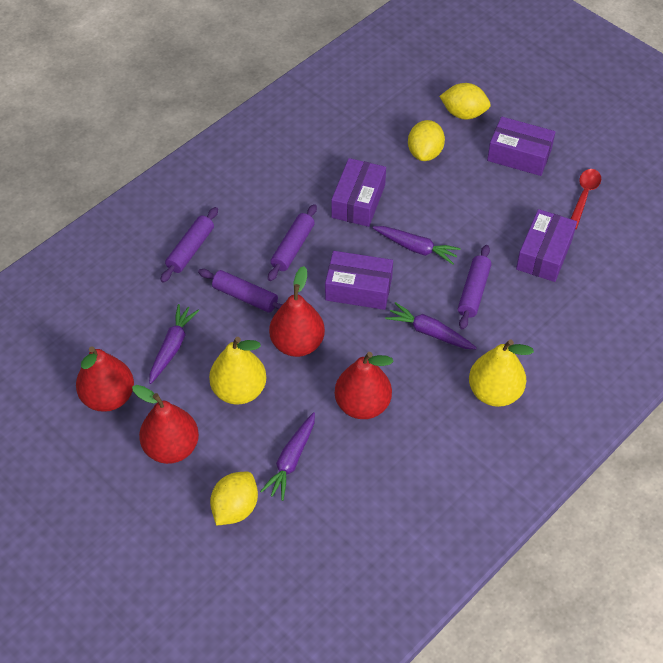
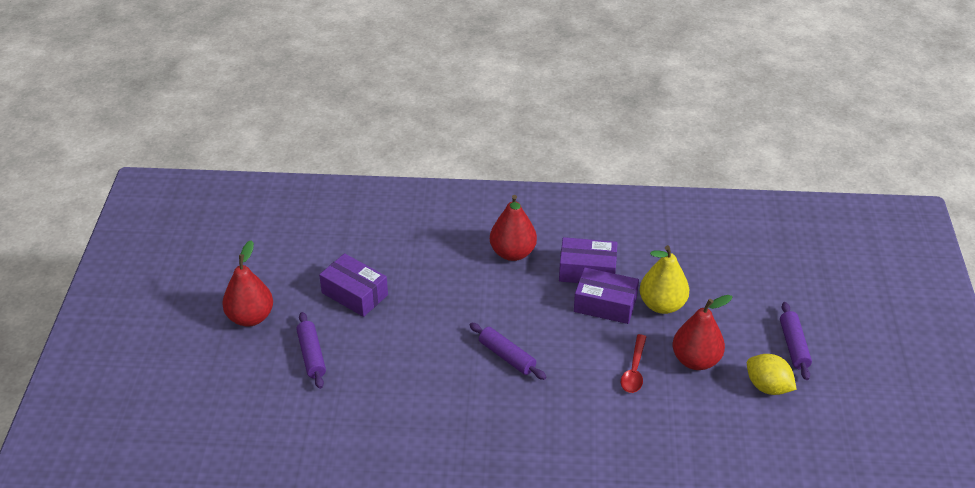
purple box: [325,251,393,310] [331,158,386,227] [487,117,555,176] [516,209,577,282] = 4 -> [319,253,388,317] [559,237,617,283] [574,268,639,324] = 3
purple carrot: [149,304,199,384] [260,412,315,501] [372,226,461,265] [385,302,477,349] = 4 -> none = 0
purple rolling pin: [161,207,218,283] [198,269,283,313] [268,204,317,281] [458,245,492,330] = 4 -> [296,312,326,389] [470,323,547,380] [780,302,812,380] = 3
red pear: [76,346,134,412] [132,385,199,464] [269,266,325,357] [335,352,394,419] = 4 -> [222,240,273,327] [490,195,537,261] [673,295,733,370] = 3
yellow lemon: [210,472,258,526] [408,120,445,161] [439,83,491,119] = 3 -> [747,354,797,395] = 1
yellow pear: [209,337,267,405] [469,339,534,407] = 2 -> [640,245,689,314] = 1

